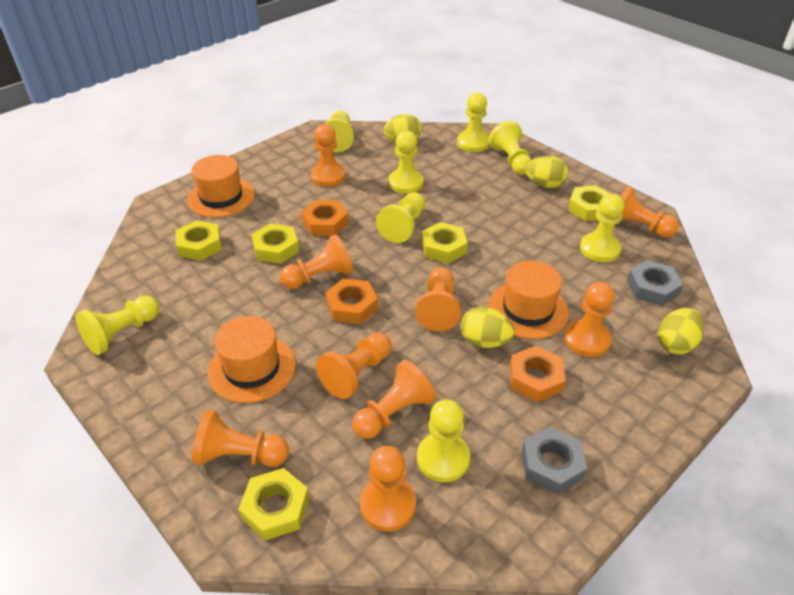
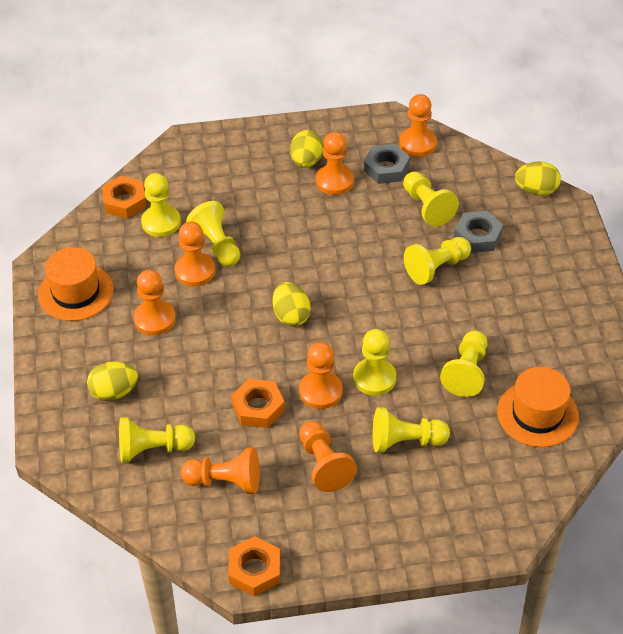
orange hat: [187,155,255,217] [208,316,296,403] [488,260,569,339] = 3 -> [38,247,114,321] [497,367,579,447] = 2
orange pawn: [192,410,289,467] [280,234,353,289] [311,124,346,187] [316,332,392,399] [352,360,436,439] [360,446,416,532] [415,267,461,331] [564,282,615,357] [620,186,679,238] = 9 -> [133,270,176,335] [175,222,215,286] [181,448,260,494] [299,342,343,409] [299,421,357,492] [316,132,354,195] [399,94,437,157] = 7
yellow nut: [176,220,222,261] [239,468,309,541] [252,224,299,264] [421,222,468,263] [568,185,610,221] = 5 -> none = 0

